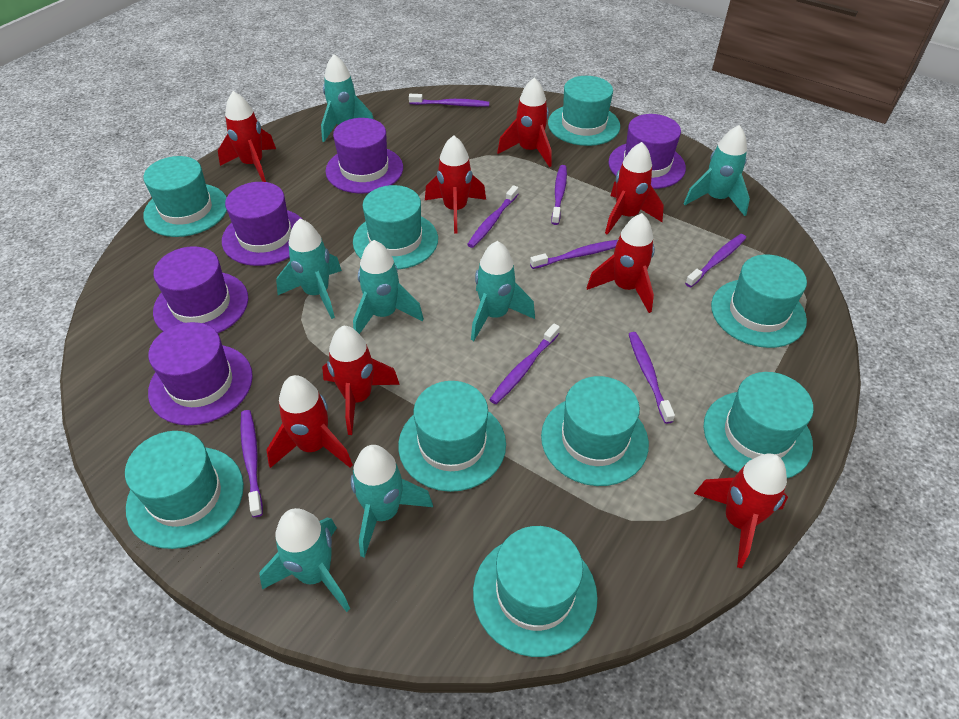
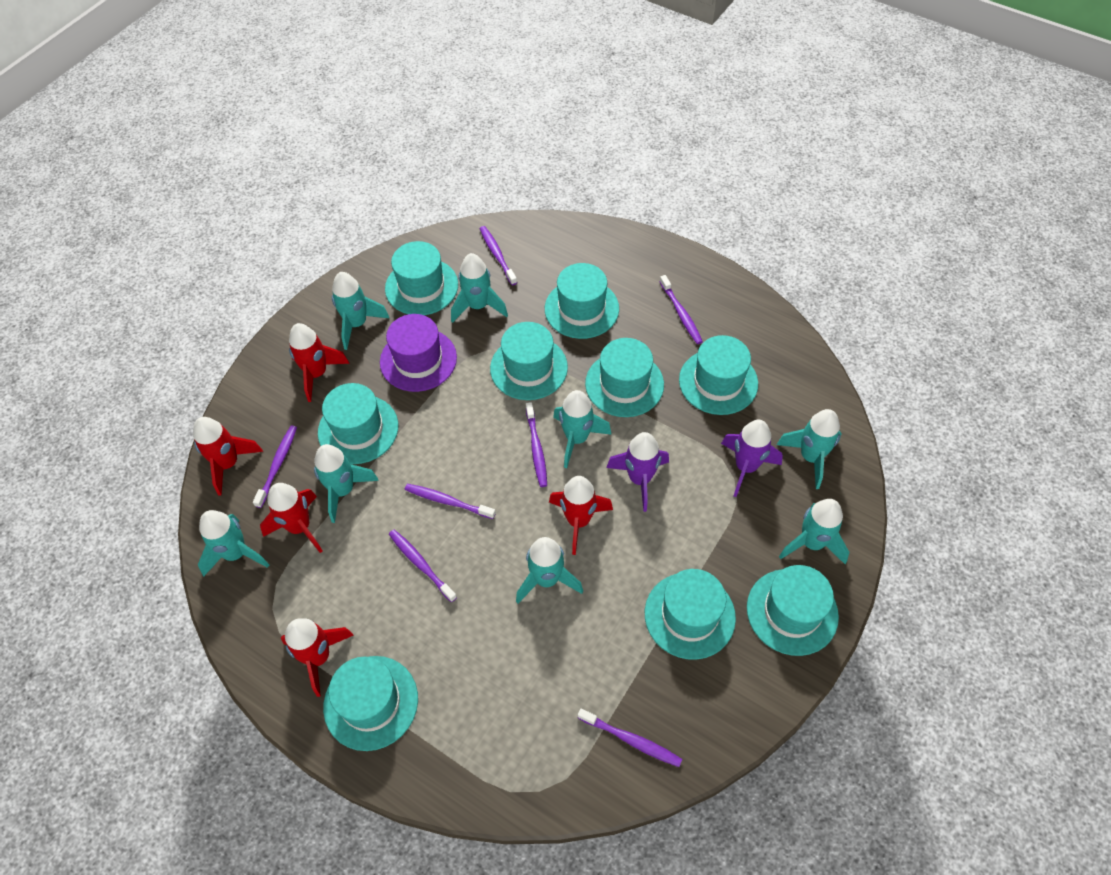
purple hat: [148,322,253,425] [153,246,248,333] [222,182,303,266] [325,118,403,194] [609,114,686,189] = 5 -> [380,314,457,392] = 1
purple rocket: none = 0 -> [606,432,669,512] [721,420,783,497] = 2
purple toothbrush: [240,410,263,517] [409,94,489,107] [467,185,518,248] [489,324,560,404] [530,240,617,269] [551,165,567,225] [629,332,675,424] [685,234,746,287] = 8 -> [253,425,297,508] [389,530,457,602] [405,484,496,519] [479,226,517,285] [526,402,547,487] [578,708,682,767] [660,275,703,344] = 7
red rocket: [218,91,276,182] [266,375,353,468] [322,326,400,435] [425,135,486,233] [497,77,552,167] [587,213,655,313] [605,142,664,235] [694,454,788,568] = 8 -> [193,417,263,496] [260,483,323,553] [281,618,354,697] [289,323,350,402] [549,476,613,555] = 5
turquoise rocket: [259,508,350,612] [276,219,342,319] [321,54,374,142] [351,445,433,558] [353,240,424,334] [471,241,535,341] [683,125,750,216] = 7 -> [198,510,269,576] [314,444,379,523] [332,272,389,350] [451,253,508,323] [516,537,583,603] [553,390,612,468] [777,409,842,489] [779,499,849,564] = 8

